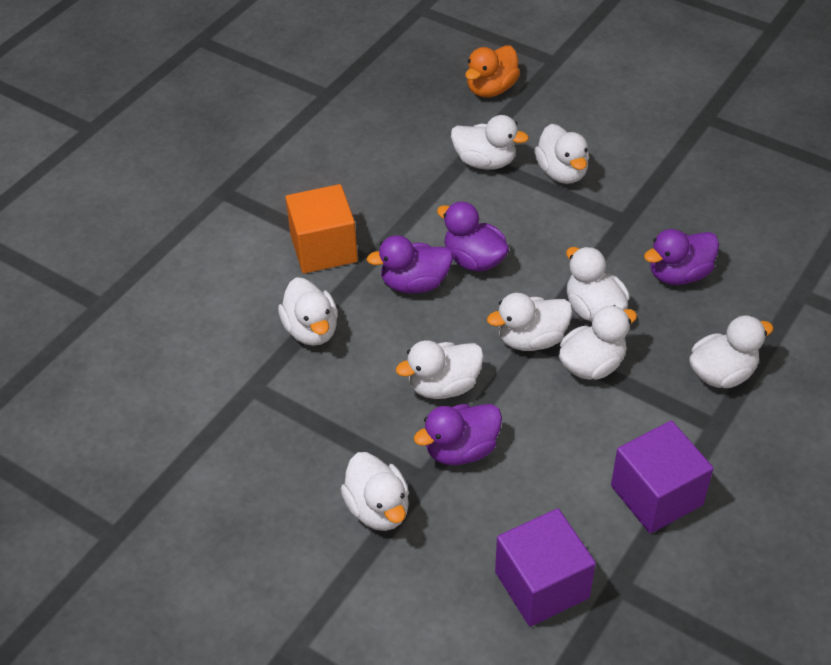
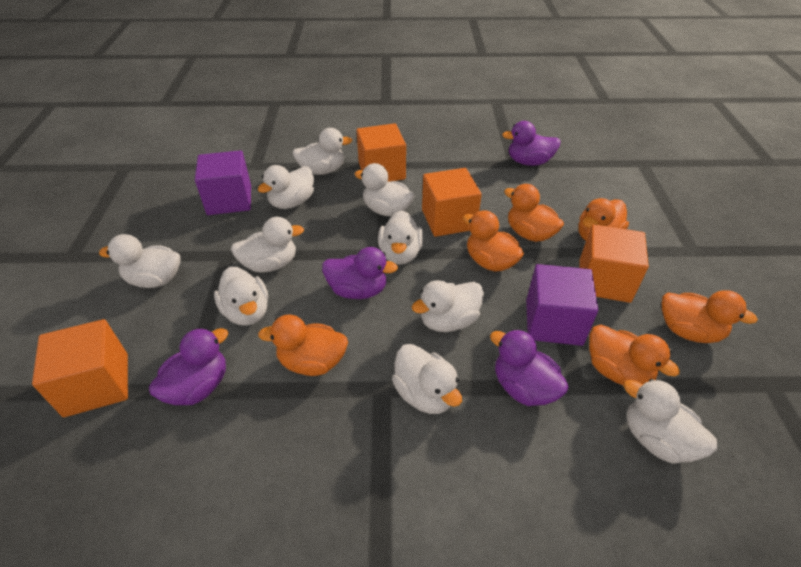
orange cube: [285,184,358,274] = 1 -> [32,319,128,417] [356,123,406,182] [422,168,482,237] [579,224,649,303] = 4
orange duck: [465,46,520,97] = 1 -> [258,314,348,376] [463,210,524,272] [504,184,564,242] [578,198,629,241] [589,325,680,385] [662,290,758,343] = 6
white duck: [278,277,338,346] [340,452,409,531] [396,340,484,399] [451,115,529,170] [487,293,573,351] [534,124,589,184] [559,305,637,380] [566,247,630,322] [690,315,774,388] = 9 -> [99,234,181,288] [214,267,268,326] [231,217,304,273] [257,165,314,209] [292,128,352,175] [354,163,414,217] [378,210,423,265] [392,344,462,414] [412,280,484,332] [623,379,717,464] = 10

